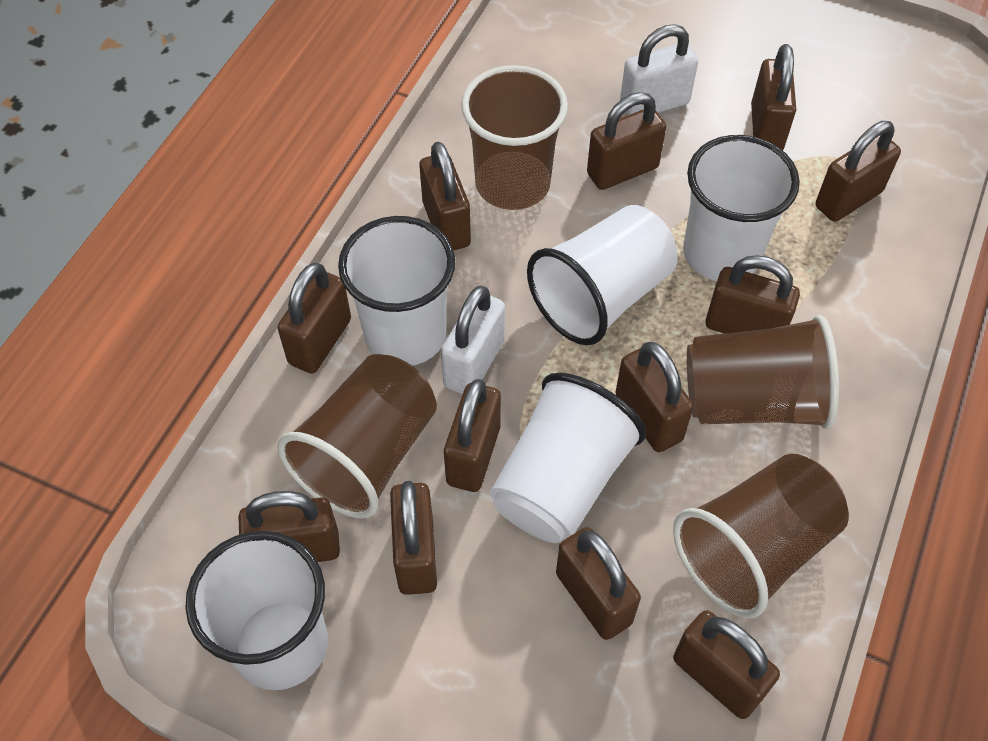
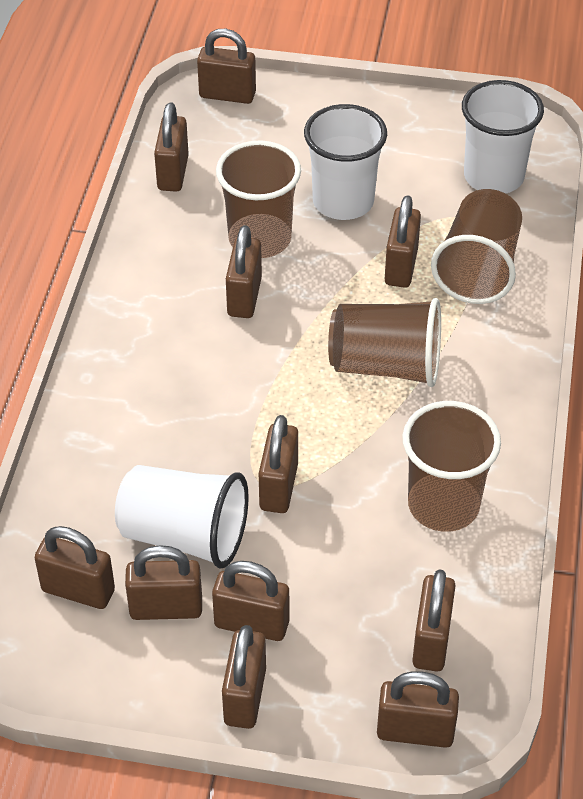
brown padlock: [239,491,340,562] [277,263,351,374] [390,481,437,595] [419,142,471,250] [444,379,501,492] [556,527,641,640] [587,92,666,190] [615,342,693,452] [673,610,780,719] [706,255,800,334] [751,44,796,150] [816,121,901,222] = 12 -> [35,526,115,609] [125,545,202,620] [154,102,189,192] [197,29,256,104] [212,561,289,641] [222,625,266,729] [226,225,262,318] [259,415,298,513] [377,671,459,748] [385,195,421,288] [412,570,456,672] = 11
white cup: [185,531,328,690] [338,216,455,366] [490,373,646,543] [527,205,678,345] [683,135,800,281] = 5 -> [115,465,249,568] [304,104,387,220] [462,80,544,194] = 3
white padlock: [441,286,505,395] [620,24,698,116] = 2 -> none = 0

